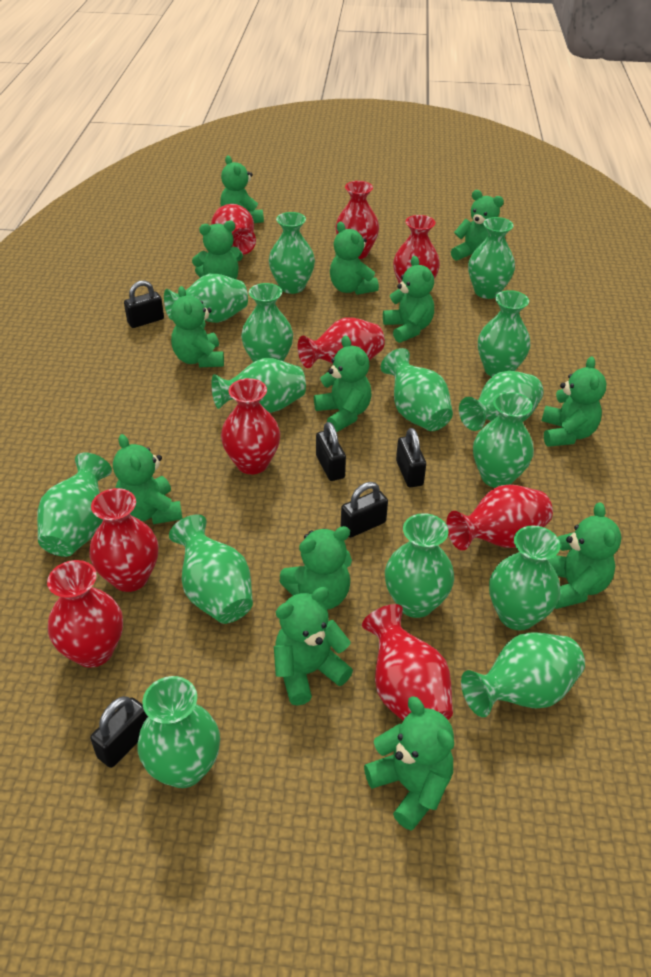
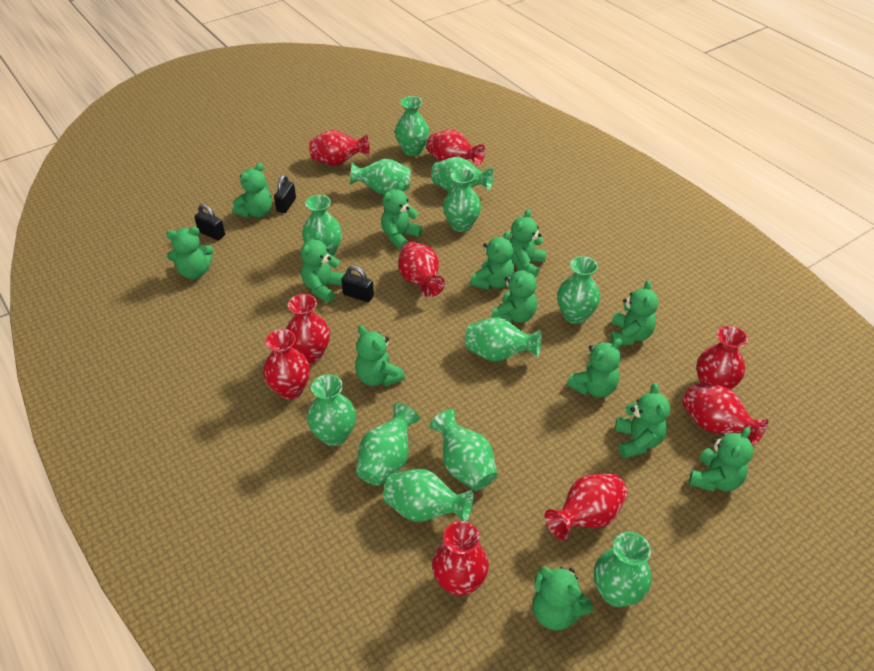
black padlock: [90,696,148,768] [124,280,164,328] [316,422,346,481] [341,482,388,538] [396,428,426,487] = 5 -> [194,204,225,240] [274,175,296,213] [341,266,374,302] = 3
green vase: [37,453,112,557] [137,676,220,788] [164,274,248,323] [169,514,253,624] [211,358,306,413] [241,283,293,362] [269,212,315,294] [381,348,453,431] [385,513,454,618] [459,371,544,431] [461,632,585,717] [468,217,515,299] [473,392,534,488] [478,290,530,377] [489,525,560,630] = 15 -> [302,195,342,256] [307,374,356,446] [350,159,411,195] [356,403,420,486] [383,469,473,522] [395,96,429,156] [429,409,497,491] [431,157,494,192] [443,168,481,232] [465,317,541,362] [557,256,600,324] [594,532,652,607] = 12

